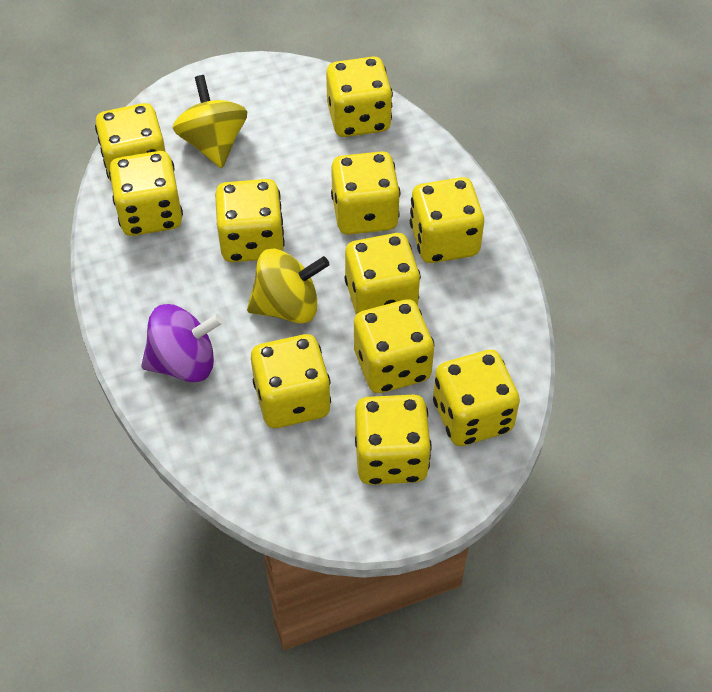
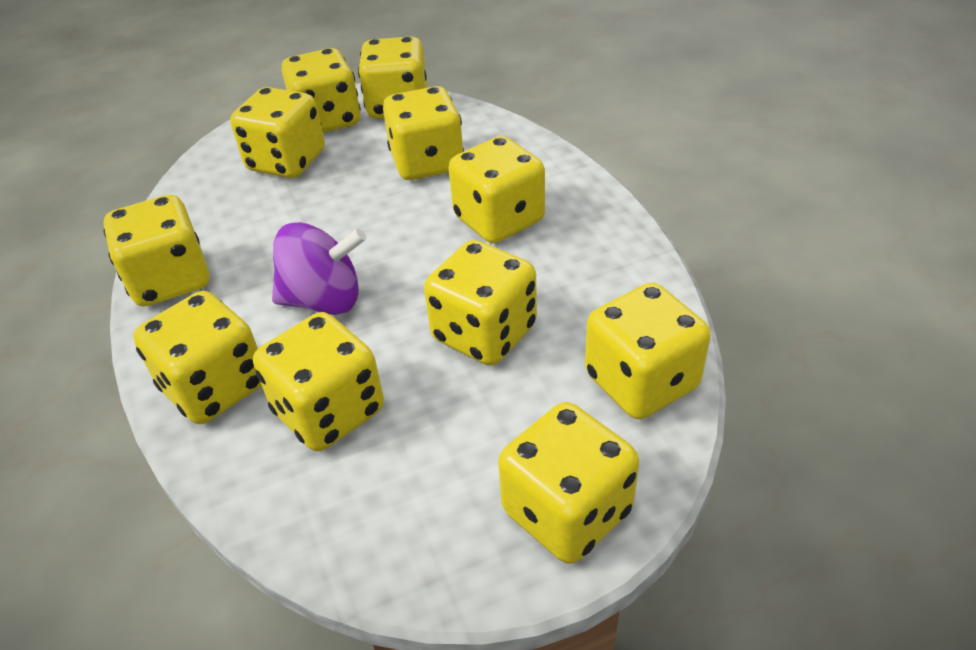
yellow spinning top: [173,75,247,168] [247,248,329,324] = 2 -> none = 0

